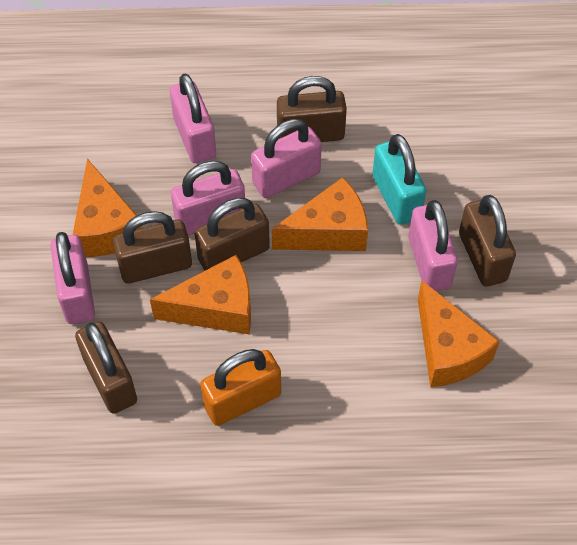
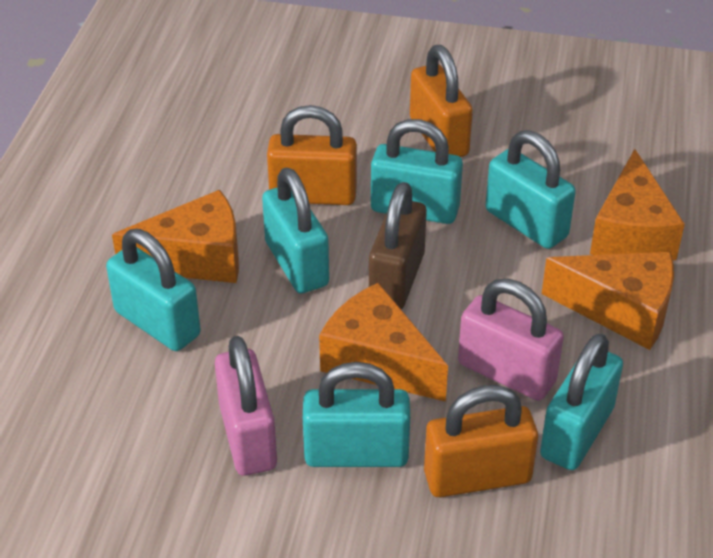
brown padlock: [75,321,137,414] [113,211,192,284] [194,198,270,271] [277,76,347,142] [459,195,516,287] = 5 -> [369,182,427,309] = 1
orange padlock: [200,349,281,426] = 1 -> [267,105,357,205] [410,45,473,157] [424,385,538,497] = 3
pink padlock: [50,232,95,324] [170,74,216,163] [171,161,245,235] [251,119,322,198] [408,200,458,291] = 5 -> [215,336,277,476] [458,279,564,401] = 2
turquoise padlock: [372,134,426,225] = 1 -> [106,229,201,351] [262,168,329,294] [303,362,410,467] [371,119,463,224] [486,130,576,249] [540,333,623,470] = 6

